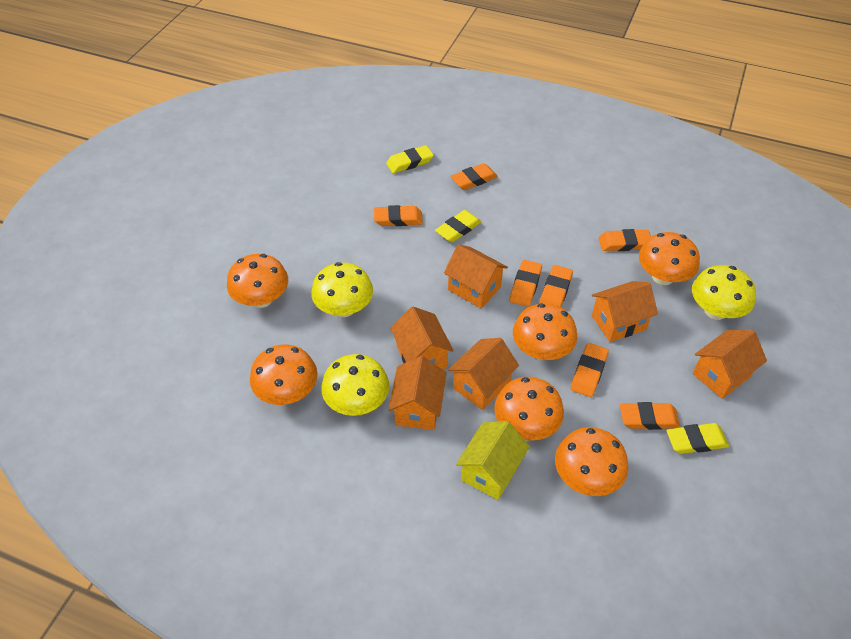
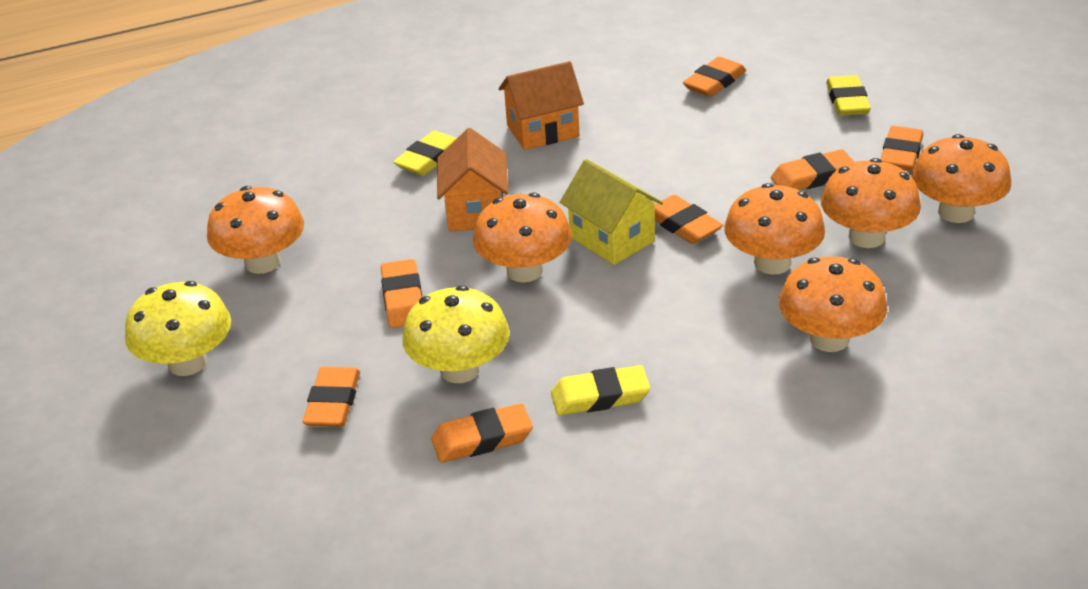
orange house: [388,356,447,430] [390,306,454,369] [444,245,508,309] [448,338,519,410] [592,281,658,342] [692,330,767,399] = 6 -> [437,128,508,231] [499,61,584,150] = 2
yellow mushroom: [311,262,373,317] [321,354,389,416] [692,265,756,320] = 3 -> [125,281,231,376] [402,285,510,383] = 2

